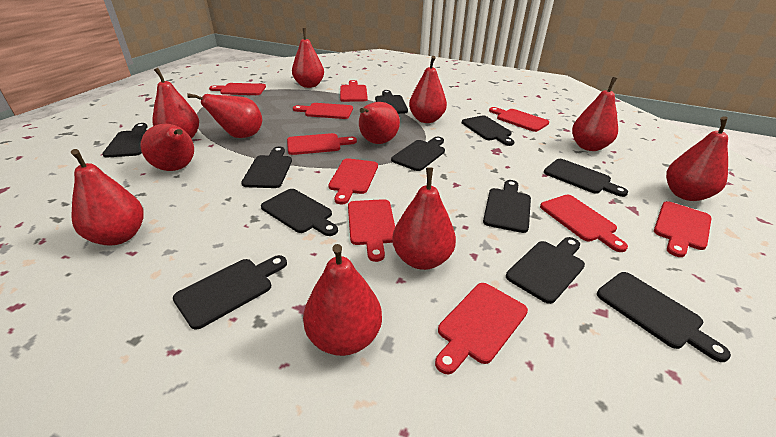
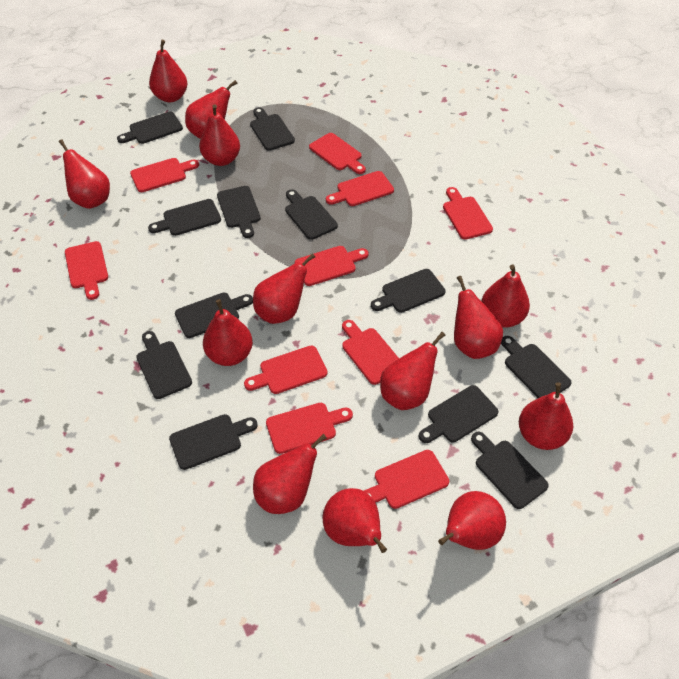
black cutting board: [102,123,148,158] [173,255,287,330] [241,147,292,188] [261,189,338,236] [375,90,408,114] [391,137,445,171] [462,115,514,146] [483,180,531,233] [506,237,585,304] [544,159,628,197] [597,272,731,362] = 11 -> [117,111,183,144] [136,331,192,399] [148,199,221,236] [169,414,258,470] [175,293,253,338] [217,186,261,238] [250,107,295,151] [285,189,338,240] [371,269,446,313] [419,385,499,443] [471,432,549,509] [501,336,572,398] = 12
red pear: [71,149,144,245] [140,124,194,171] [152,68,199,139] [188,93,262,138] [292,28,324,88] [303,244,382,356] [359,102,400,144] [392,168,456,270] [409,56,447,123] [572,77,618,151] [666,117,728,201] = 11 -> [59,139,110,209] [149,40,187,102] [185,80,238,139] [199,104,240,166] [203,299,253,366] [253,253,315,324] [253,434,327,514] [323,488,387,553] [380,332,445,410] [438,491,506,550] [454,276,503,359] [481,264,530,328] [519,382,573,450] = 13

